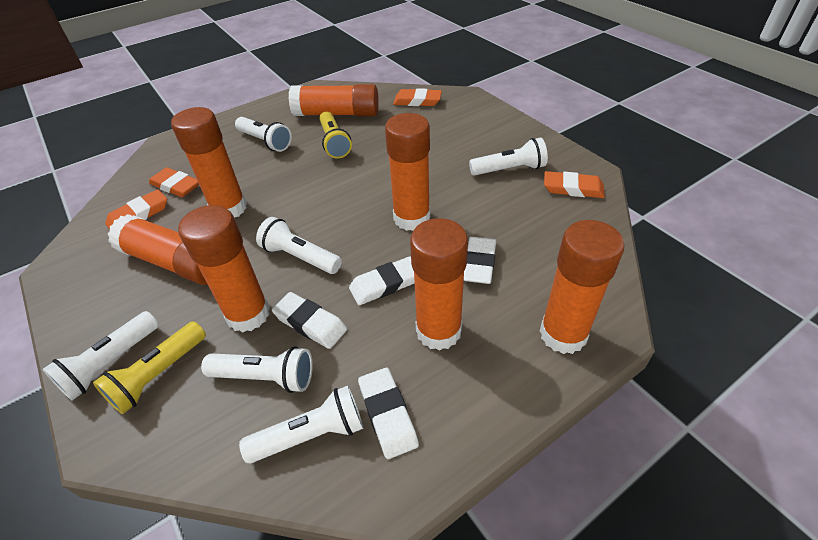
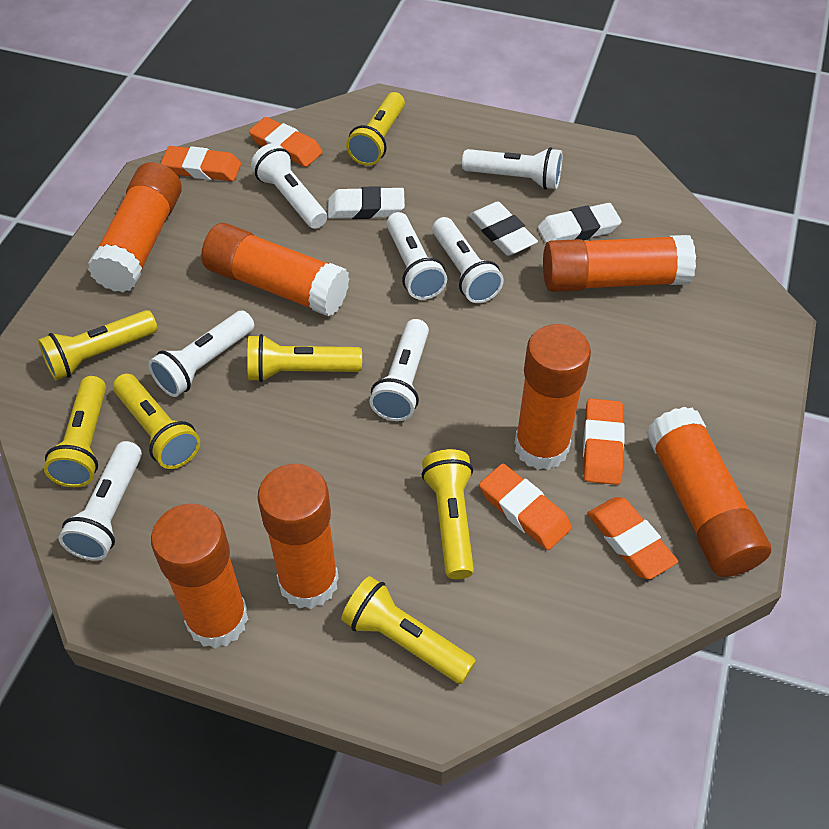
orange eraser: [105,189,167,229] [149,167,199,197] [393,88,442,106] [544,171,605,198] = 4 -> [161,146,241,181] [249,117,323,167] [479,464,572,550] [583,398,625,485] [587,497,678,579] = 5
white eraser: [272,292,347,349] [349,256,415,305] [358,368,419,459] [464,237,496,284] = 4 -> [328,186,405,219] [469,201,538,256] [538,203,622,243] = 3
white flashlight: [42,311,159,400] [201,346,313,393] [235,117,292,152] [239,386,363,464] [256,217,342,274] [469,138,548,176] = 6 -> [58,441,142,561] [148,311,254,397] [251,143,327,229] [369,319,429,421] [386,212,447,300] [432,217,504,303] [462,147,562,190] = 7
yellow flashlight: [93,321,206,414] [319,112,352,159] = 2 -> [38,310,158,380] [44,376,106,487] [113,374,200,469] [247,334,362,382] [341,576,476,684] [346,92,405,166] [422,449,474,579] = 7

